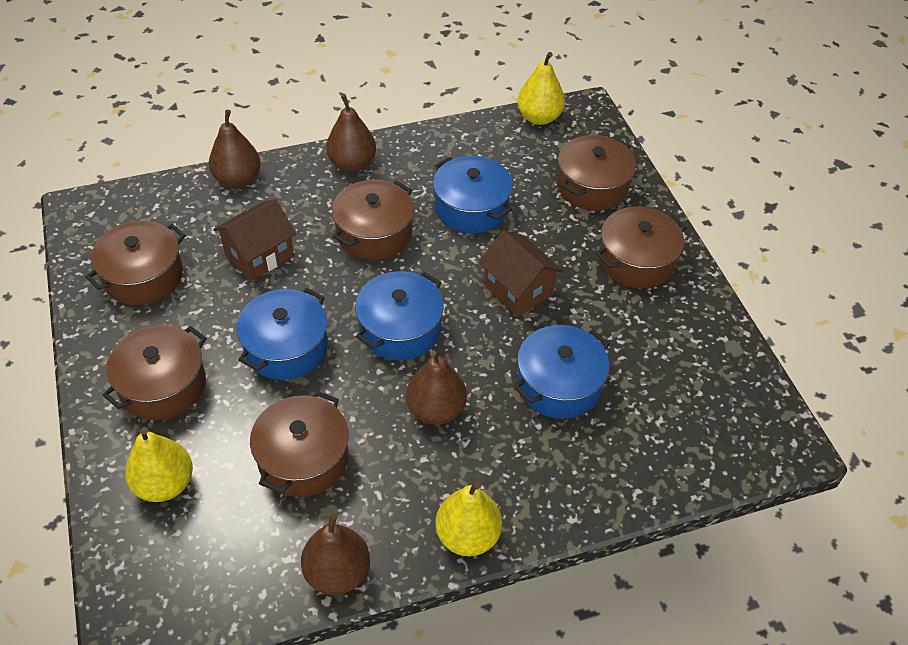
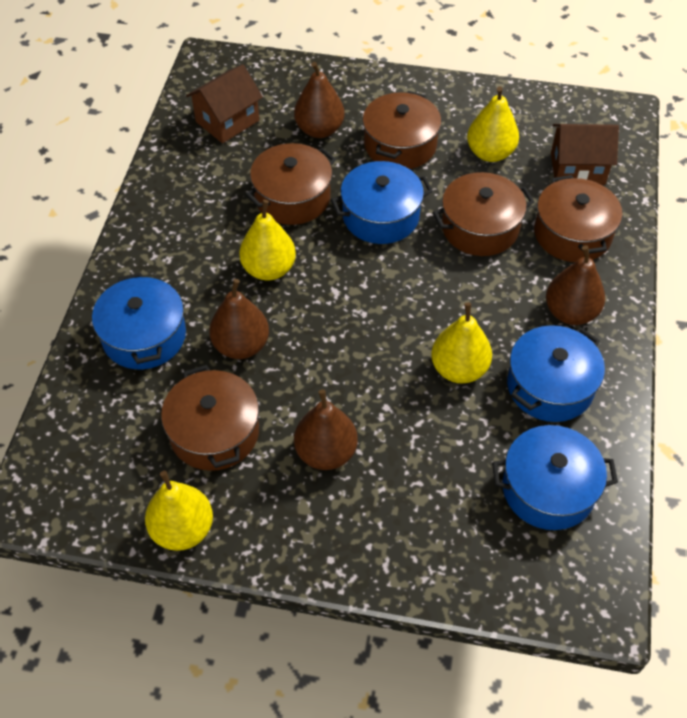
brown pot: [85,220,186,305] [102,325,207,420] [250,391,349,497] [332,180,414,260] [557,135,636,210] [596,206,687,289] = 6 -> [161,365,259,471] [246,143,336,225] [363,91,441,169] [432,172,534,256] [534,175,622,262] = 5
yellow pear: [125,427,193,502] [435,481,502,556] [517,52,565,125] = 3 -> [145,471,213,551] [239,200,296,280] [431,302,492,383] [467,86,519,162] = 4

